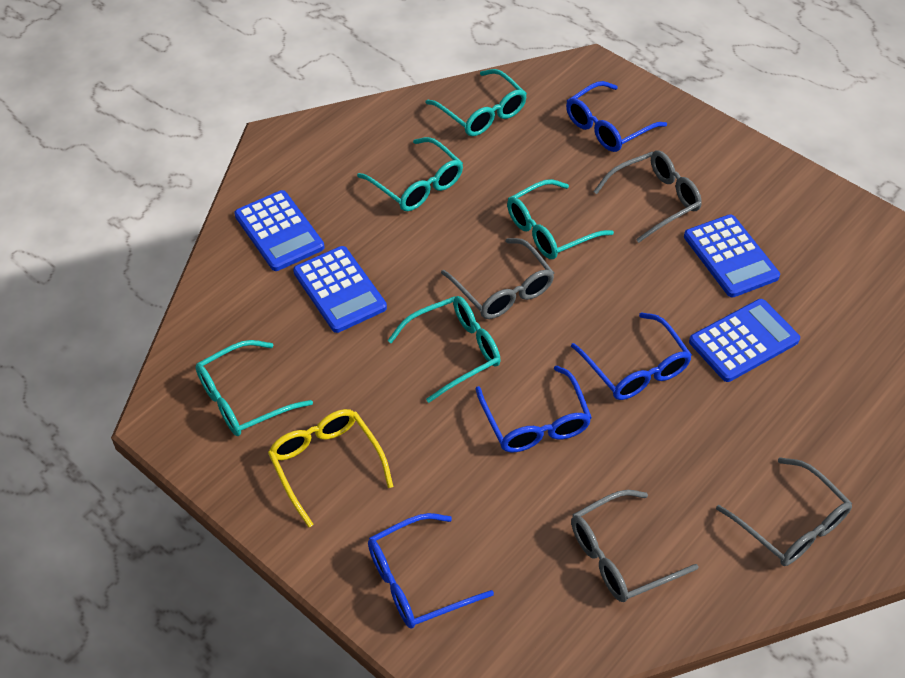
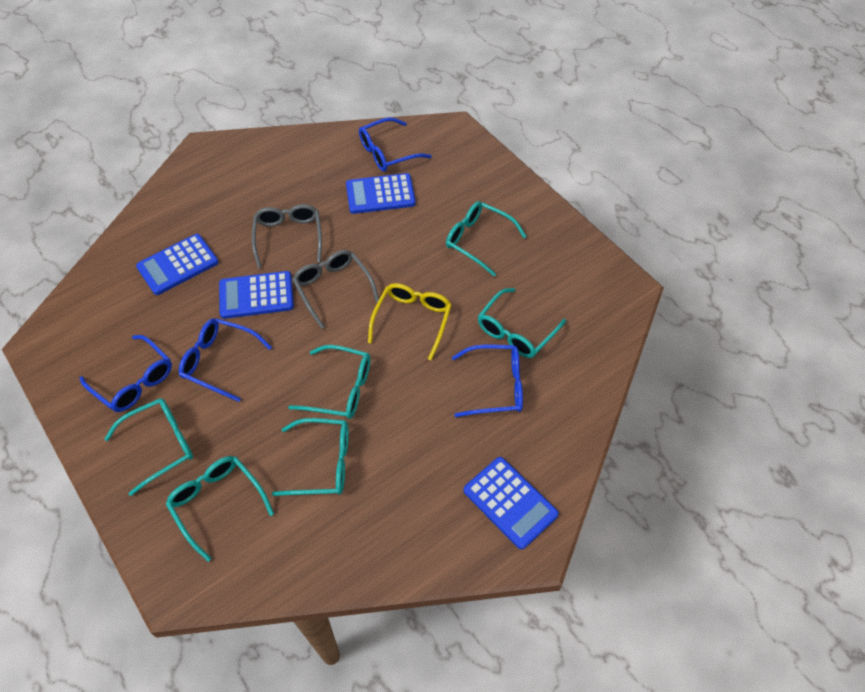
grey glasses: [441,238,554,319] [571,490,699,602] [593,150,702,243] [716,457,852,566] = 4 -> [252,204,322,268] [292,250,379,329] = 2
turquoise glasses: [195,340,313,436] [357,137,463,211] [387,296,501,403] [425,69,527,136] [507,179,614,259] = 5 -> [104,398,193,496] [166,456,274,562] [272,418,349,496] [288,345,371,419] [446,201,527,276] [478,288,566,358] = 6

